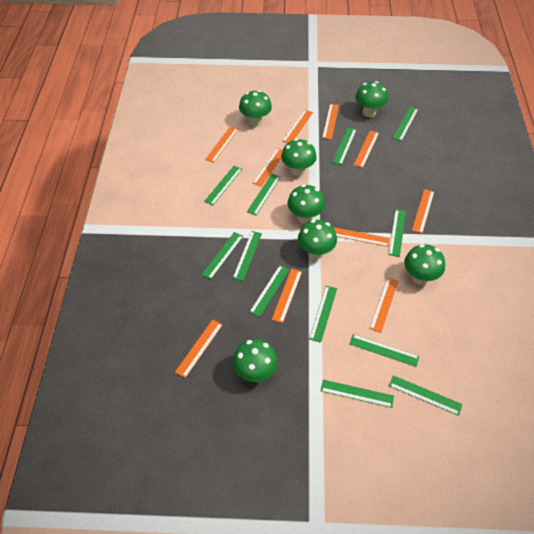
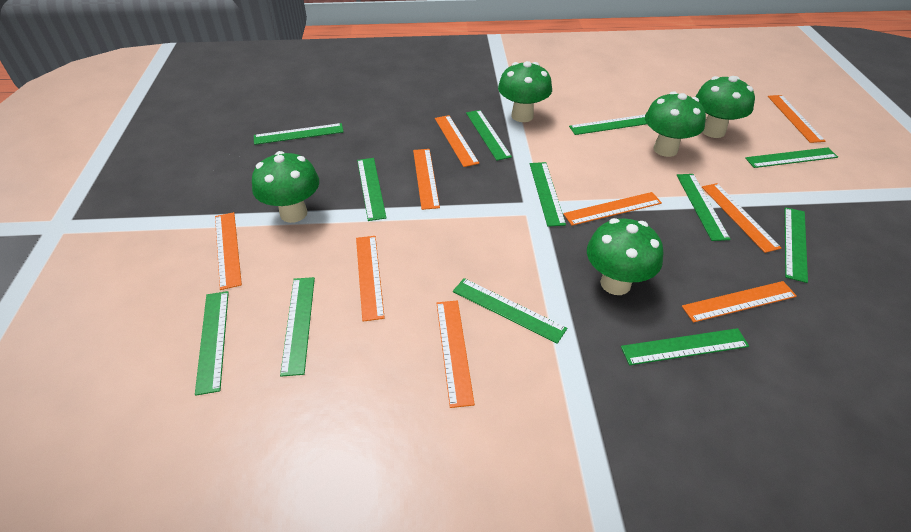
green mushroom: [233,339,278,382] [239,90,272,127] [281,138,317,177] [288,184,325,224] [298,220,337,259] [355,81,388,117] [404,244,445,285] = 7 -> [252,151,319,223] [498,61,552,122] [587,218,664,295] [645,91,706,157] [696,76,755,138] = 5
orange ruler: [175,319,223,378] [205,126,239,163] [253,148,283,187] [271,269,302,323] [282,110,313,143] [322,104,339,140] [333,227,390,247] [354,130,379,168] [369,278,398,333] [412,189,434,233] = 10 -> [215,212,242,290] [356,236,385,322] [413,149,440,210] [435,115,479,167] [437,300,475,408] [563,192,662,226] [682,281,797,323] [702,183,781,253] [768,95,825,143] = 9

